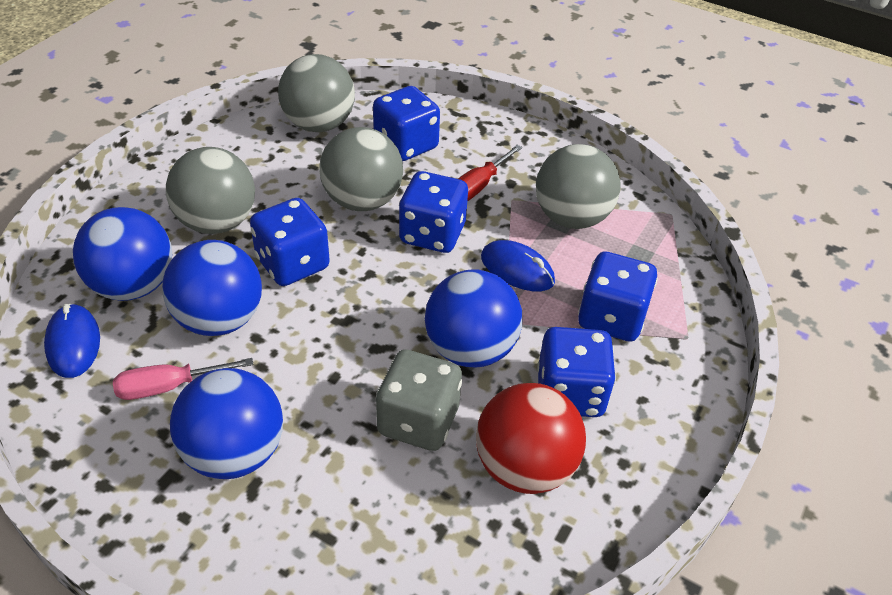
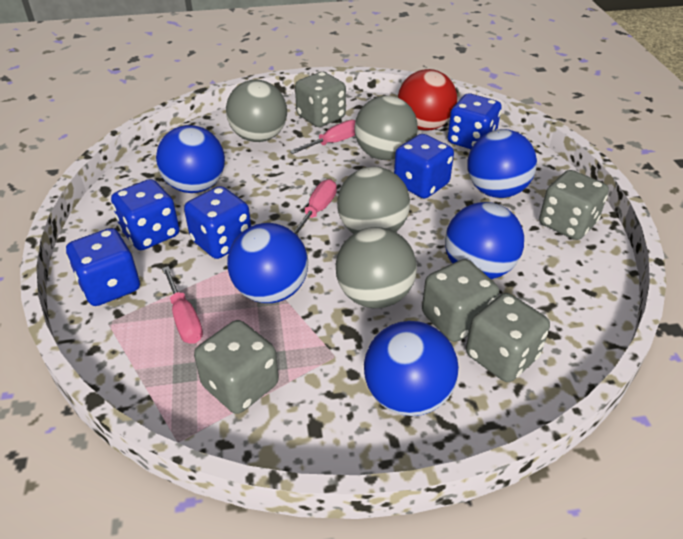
blue ball: [73,207,172,301] [162,240,262,336] [170,368,283,479] [425,269,522,368] = 4 -> [156,125,225,193] [227,223,308,303] [364,321,459,416] [445,202,524,279] [468,129,537,198] = 5
blue mouse: [44,304,100,378] [481,240,555,291] = 2 -> none = 0
grey dice: [376,349,462,451] = 1 -> [194,320,279,414] [295,72,346,127] [422,259,499,342] [466,293,550,382] [539,170,609,240] = 5
pink screwdriver: [113,358,254,400] = 1 -> [162,266,203,344] [289,120,356,154] [294,179,337,235] = 3
red screwdriver: [458,145,522,201] = 1 -> none = 0

